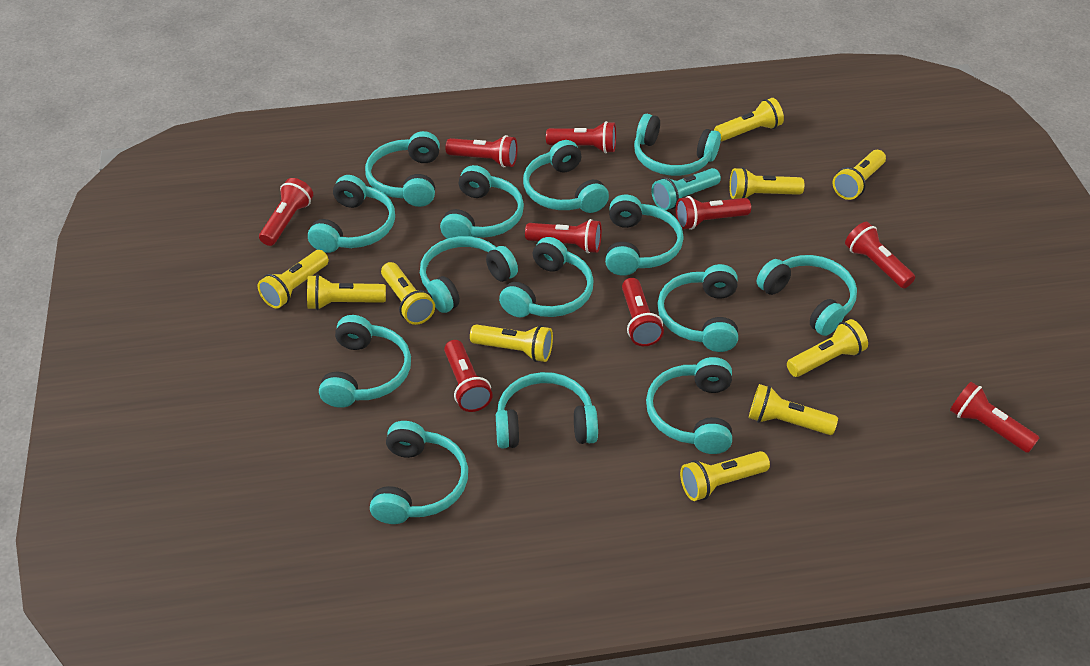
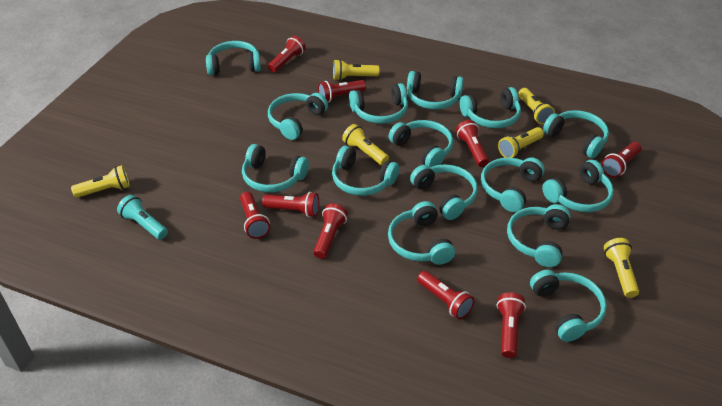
turquoise headphones: [308,175,395,253] [319,315,411,408] [365,131,440,207] [370,421,468,524] [420,236,518,313] [440,165,524,239] [496,372,598,448] [499,237,594,317] [523,140,609,213] [605,194,684,276] [634,114,721,176] [646,357,732,454] [657,264,738,352] [757,255,857,336] = 14 -> [206,41,261,75] [242,144,309,192] [268,93,328,140] [332,146,399,196] [349,83,408,124] [388,201,455,265] [389,120,453,167] [407,71,464,109] [410,164,478,220] [460,87,521,128] [481,158,545,212] [507,204,571,267] [530,270,607,342] [542,160,614,212] [543,110,609,158] = 15
yellow flashlight: [258,250,329,309] [307,274,386,310] [381,262,435,325] [470,324,553,362] [680,451,770,501] [714,98,784,141] [729,167,805,199] [749,384,838,435] [787,319,868,377] [832,150,886,200] = 10 -> [71,165,130,198] [333,59,380,81] [342,124,389,165] [498,127,544,158] [519,88,555,125] [604,238,639,298] = 6

